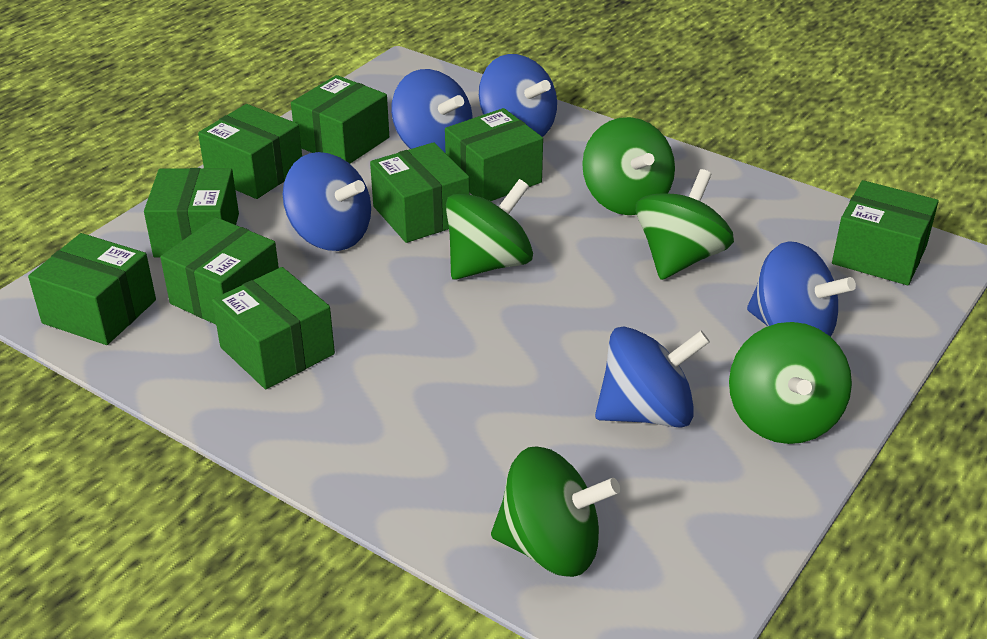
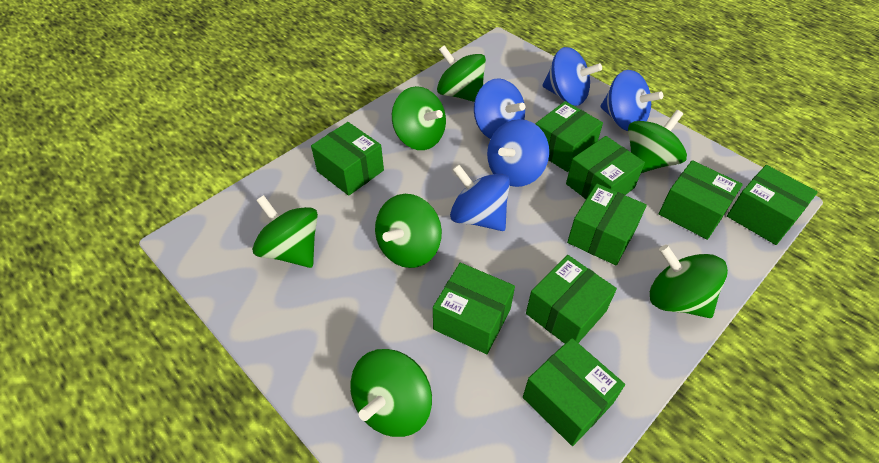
green spinning top: [446,179,533,280] [491,446,620,577] [582,117,675,215] [636,169,734,280] [729,322,852,444] = 5 -> [252,195,318,268] [350,349,432,437] [375,194,442,268] [392,86,446,150] [437,45,486,102] [628,110,687,173] [650,245,728,318] = 7

